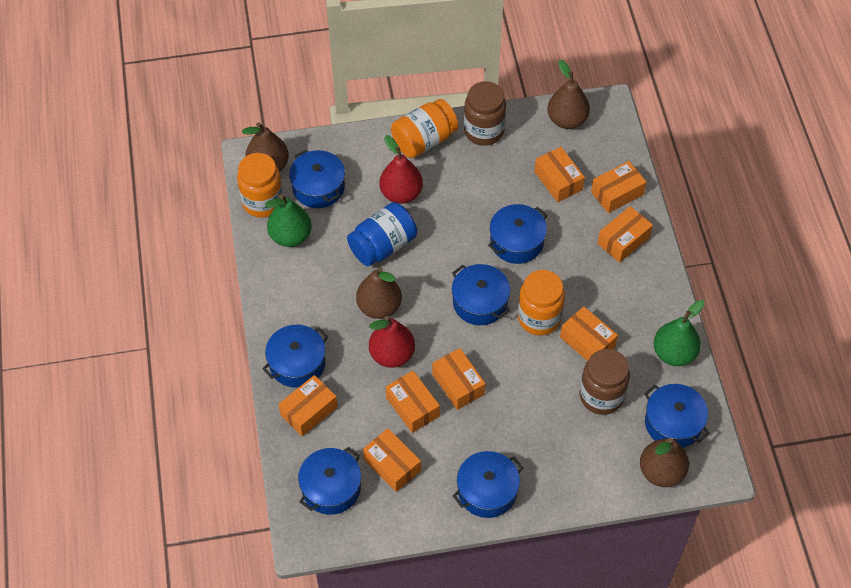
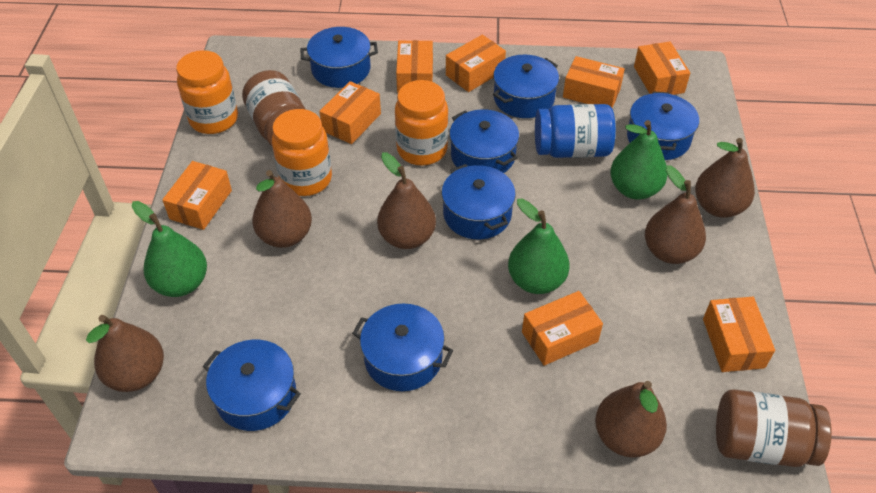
brown pear: [242,122,289,172] [356,267,402,319] [547,60,590,129] [640,438,689,487] = 4 -> [86,315,164,392] [252,170,312,248] [377,152,436,249] [595,381,667,458] [645,165,706,264] [695,138,755,218] = 6
green pear: [265,194,312,247] [654,300,705,366] = 2 -> [132,201,207,297] [508,199,569,294] [610,120,668,200] = 3
red pear: [369,316,415,368] [379,135,423,204] = 2 -> none = 0

